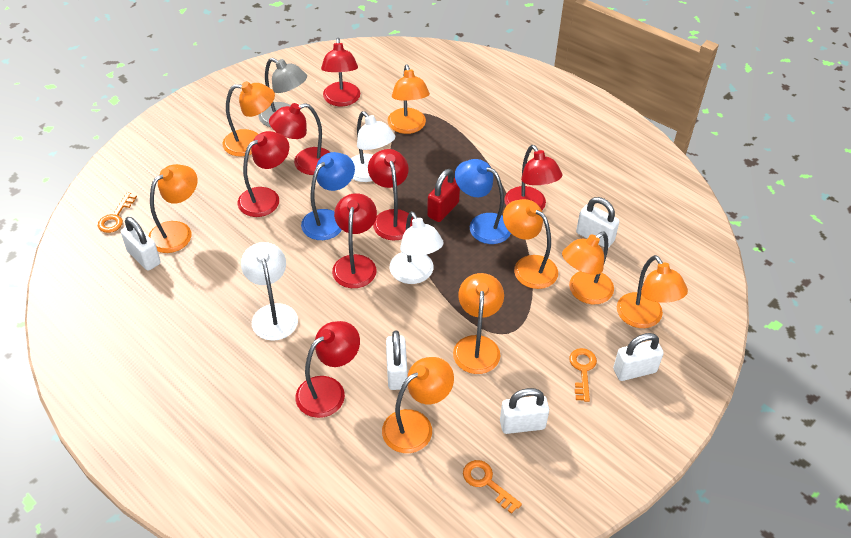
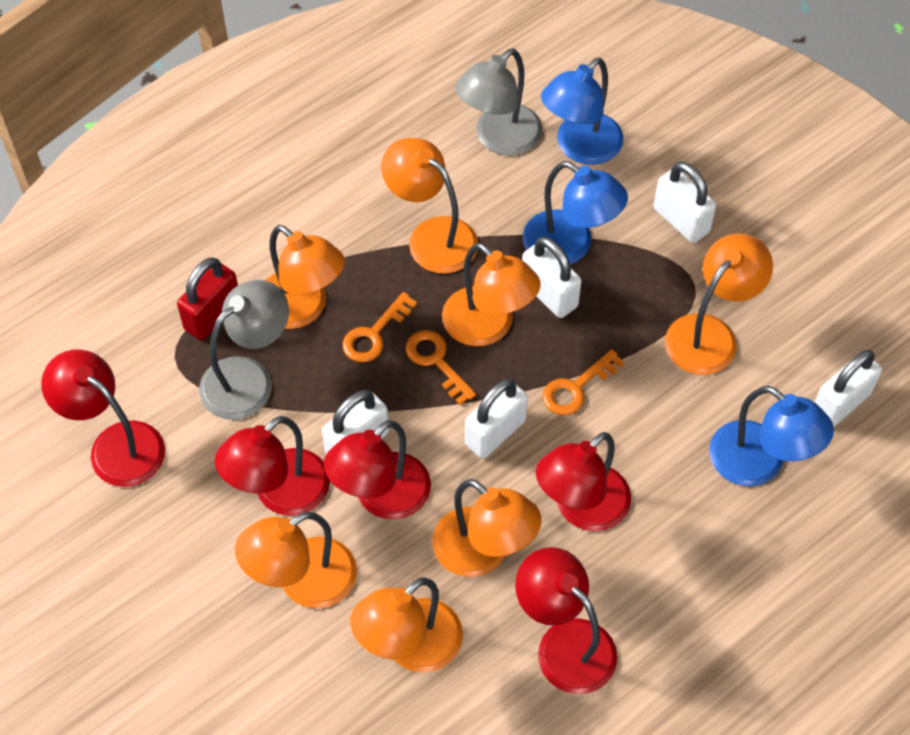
blue lamp: [301,152,355,240] [455,159,511,244] = 2 -> [523,161,628,265] [541,58,623,165] [709,386,834,486] = 3
grey lamp: [259,58,307,127] = 1 -> [199,280,289,420] [455,48,542,156] = 2
orange lamp: [149,164,197,253] [222,81,275,157] [382,357,454,453] [387,64,430,134] [453,273,504,374] [503,199,558,289] [562,232,614,304] [617,255,688,328] = 8 -> [235,511,357,608] [266,225,345,329] [350,578,463,673] [381,138,478,274] [432,479,542,577] [442,242,541,346] [665,233,773,375] = 7
red lamp: [238,131,289,217] [269,103,330,175] [296,321,360,418] [321,38,360,106] [332,193,377,288] [368,149,413,241] [504,145,563,210] = 7 -> [41,349,165,487] [215,416,330,516] [324,420,431,520] [515,547,618,694] [536,432,631,531] = 5
white lamp: [241,242,298,341] [351,111,395,182] [390,211,444,284] = 3 -> none = 0

